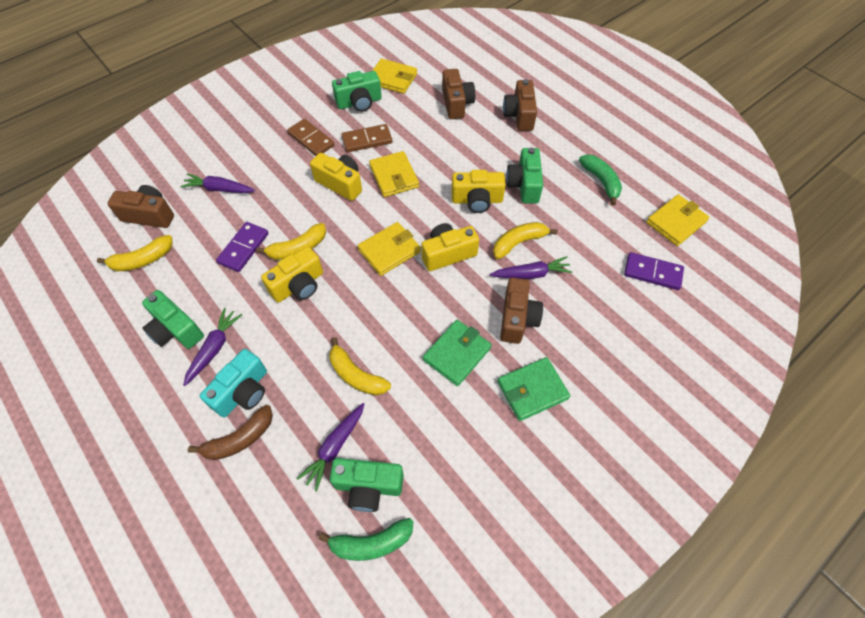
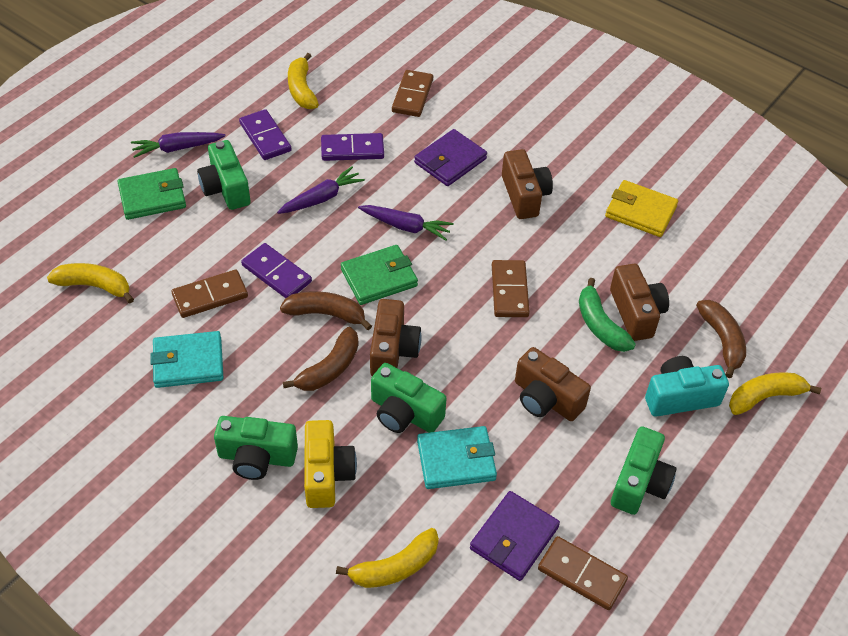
brown banana: [188,405,273,460] = 1 -> [280,291,372,330] [283,327,358,391] [696,300,746,378] = 3
brown domino: [287,119,335,156] [342,124,392,152] = 2 -> [172,269,248,318] [392,70,433,117] [492,260,530,317] [538,536,628,610] = 4
green banana: [319,518,413,561] [579,154,622,205] = 2 -> [579,278,636,352] = 1
purple carrot: [180,173,255,193] [183,308,242,386] [297,403,364,492] [490,256,573,279] = 4 -> [131,132,225,158] [277,167,365,214] [358,205,453,241] = 3
purple domino: [216,222,269,272] [624,252,684,290] = 2 -> [239,109,292,160] [241,243,312,298] [321,133,384,161] = 3
purple wallet: none = 0 -> [414,129,487,186] [470,491,560,581] = 2
turquoise wallet: none = 0 -> [150,331,223,388] [417,426,497,489] = 2
yellow camera: [261,246,323,303] [310,153,362,201] [422,223,479,271] [452,170,506,213] = 4 -> [304,420,357,508] = 1
yellow wallet: [358,222,421,276] [369,151,419,197] [372,58,417,94] [646,194,709,246] = 4 -> [605,180,678,237] = 1

